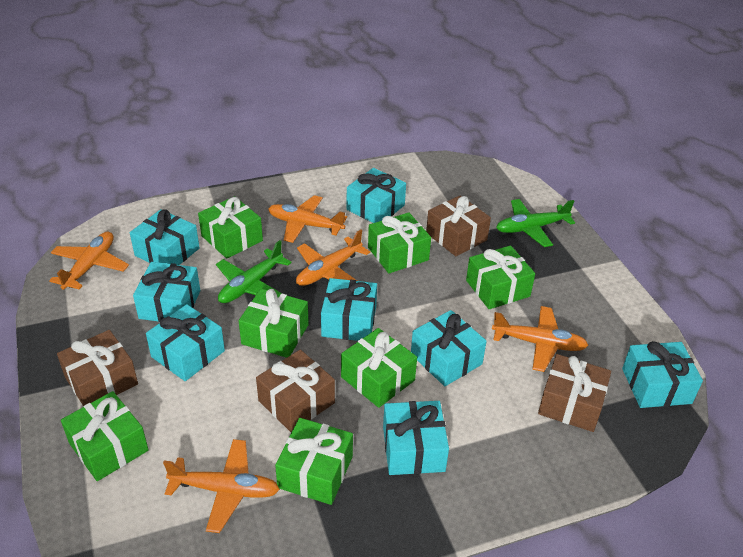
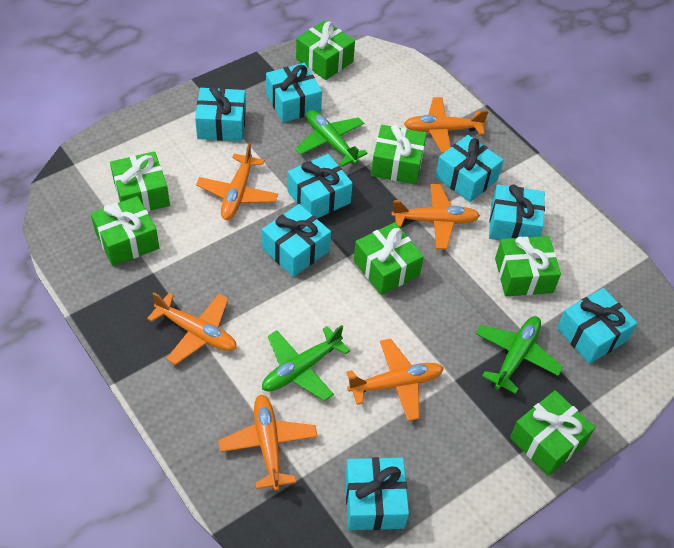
brown gift: [57,330,138,406] [256,350,335,433] [426,195,491,256] [538,354,611,432] = 4 -> none = 0
green plane: [216,240,292,303] [496,199,575,247] = 2 -> [262,325,350,401] [295,110,368,167] [476,316,563,394] = 3
orange plane: [49,232,129,290] [163,439,280,533] [268,195,347,243] [296,229,370,286] [492,306,588,372] = 5 -> [147,292,237,365] [196,143,278,220] [218,394,318,491] [347,339,444,421] [392,184,480,249] [404,97,488,153] = 6

